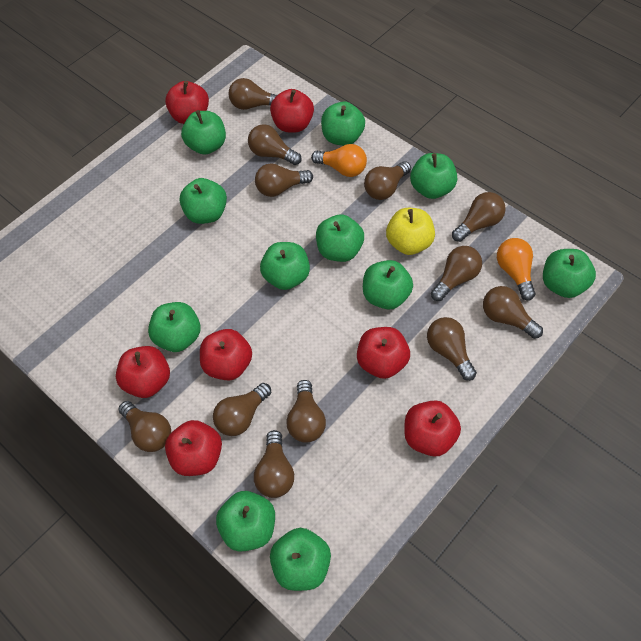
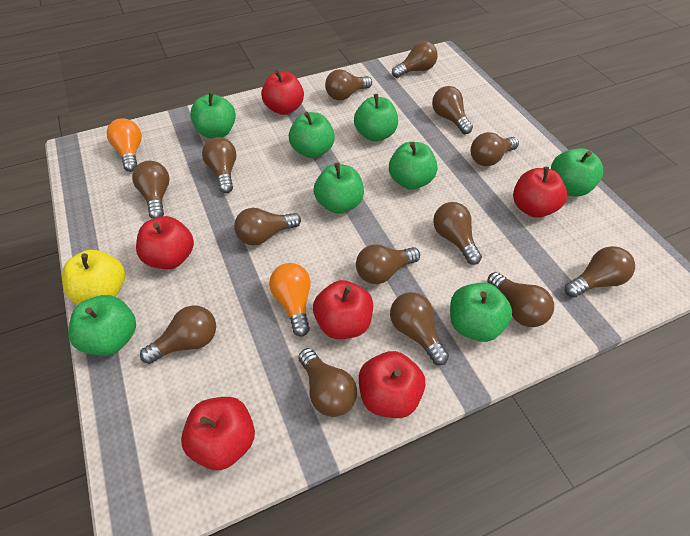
brown light bulb: [118,401,171,452] [213,383,271,436] [229,78,277,110] [248,124,302,165] [254,430,294,498] [255,164,313,197] [286,380,326,443] [364,161,411,200] [427,317,477,381] [431,246,482,301] [452,192,506,242] [483,286,543,339] = 12 -> [132,161,170,219] [140,305,216,364] [202,137,236,193] [234,208,301,245] [298,348,357,417] [325,69,372,100] [356,244,420,284] [390,292,449,365] [392,41,438,78] [432,86,473,134] [433,202,482,265] [471,132,519,166] [487,272,554,327] [565,246,635,297] = 14
green apple: [148,302,201,352] [179,178,227,224] [181,110,226,155] [216,491,275,552] [260,242,310,290] [270,528,331,591] [316,214,364,262] [321,102,365,146] [363,260,413,309] [410,153,457,199] [543,249,596,298] = 11 -> [68,295,136,356] [190,92,236,139] [289,112,335,158] [314,163,364,214] [354,94,398,142] [389,142,438,190] [450,283,512,342] [551,148,603,197] = 8
red apple: [116,346,170,398] [165,81,209,124] [165,420,222,476] [200,329,252,380] [270,89,314,133] [357,327,410,379] [404,400,461,457] = 7 -> [136,216,194,269] [181,397,255,470] [261,70,304,115] [313,280,373,339] [359,351,425,418] [513,167,567,218] = 6

